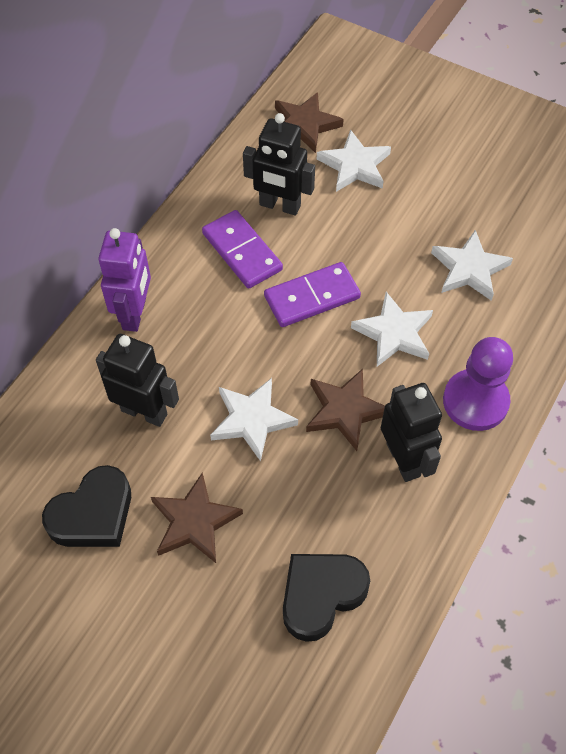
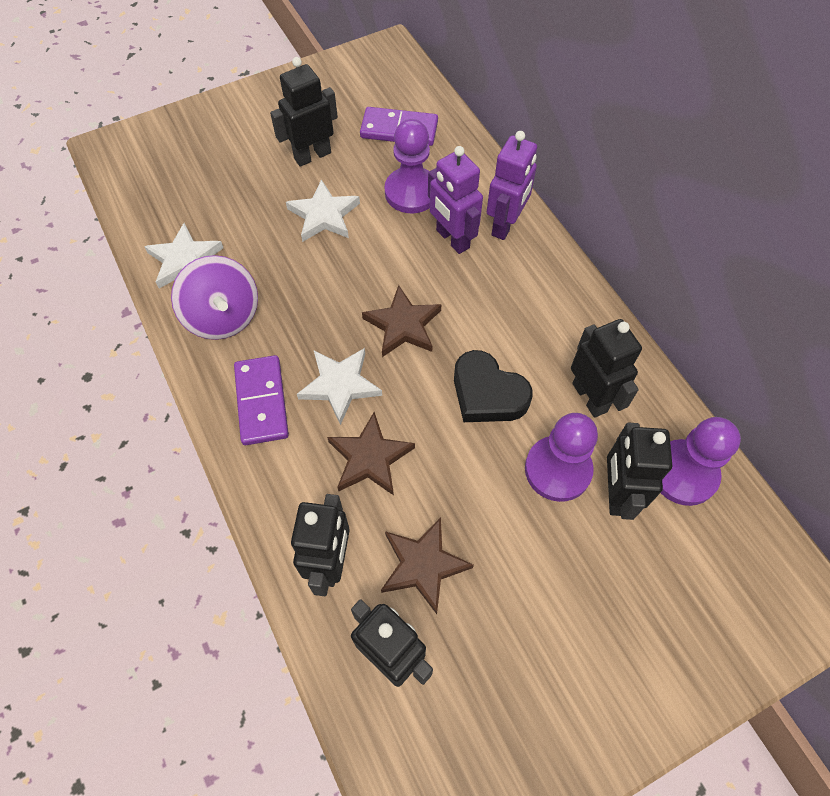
black heart: [42,465,131,547] [283,554,370,642] = 2 -> [454,350,533,422] = 1
black robot: [96,334,179,427] [243,113,315,216] [381,383,442,482] = 3 -> [270,57,338,167] [291,494,350,596] [351,599,433,687] [571,319,642,418] [607,422,672,520] = 5
purple pawn: [443,337,513,431] = 1 -> [385,119,430,213] [525,413,598,502] [661,417,741,506] = 3
purple robot: [98,228,151,332] = 1 -> [428,146,483,254] [487,131,537,240] = 2
purple spinning top: none = 0 -> [171,255,258,340] = 1
white star: [210,378,298,461] [317,129,391,192] [351,292,433,367] [431,230,513,301] = 4 -> [144,223,223,288] [286,179,360,242] [297,348,382,425] = 3

